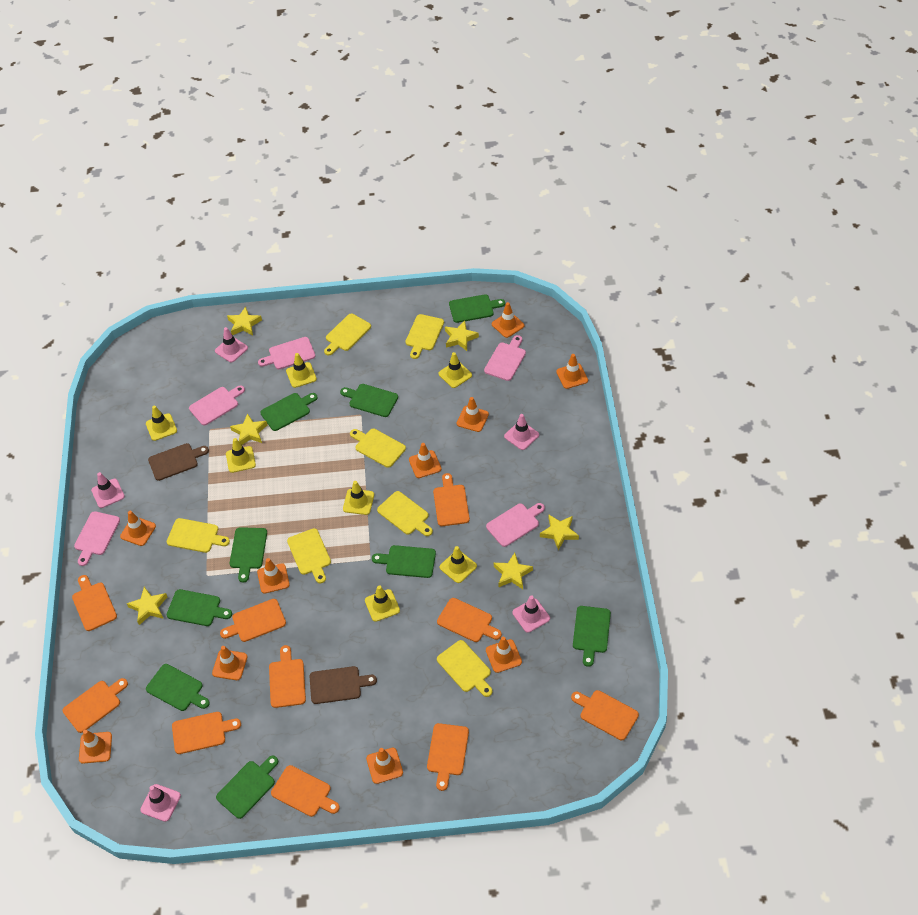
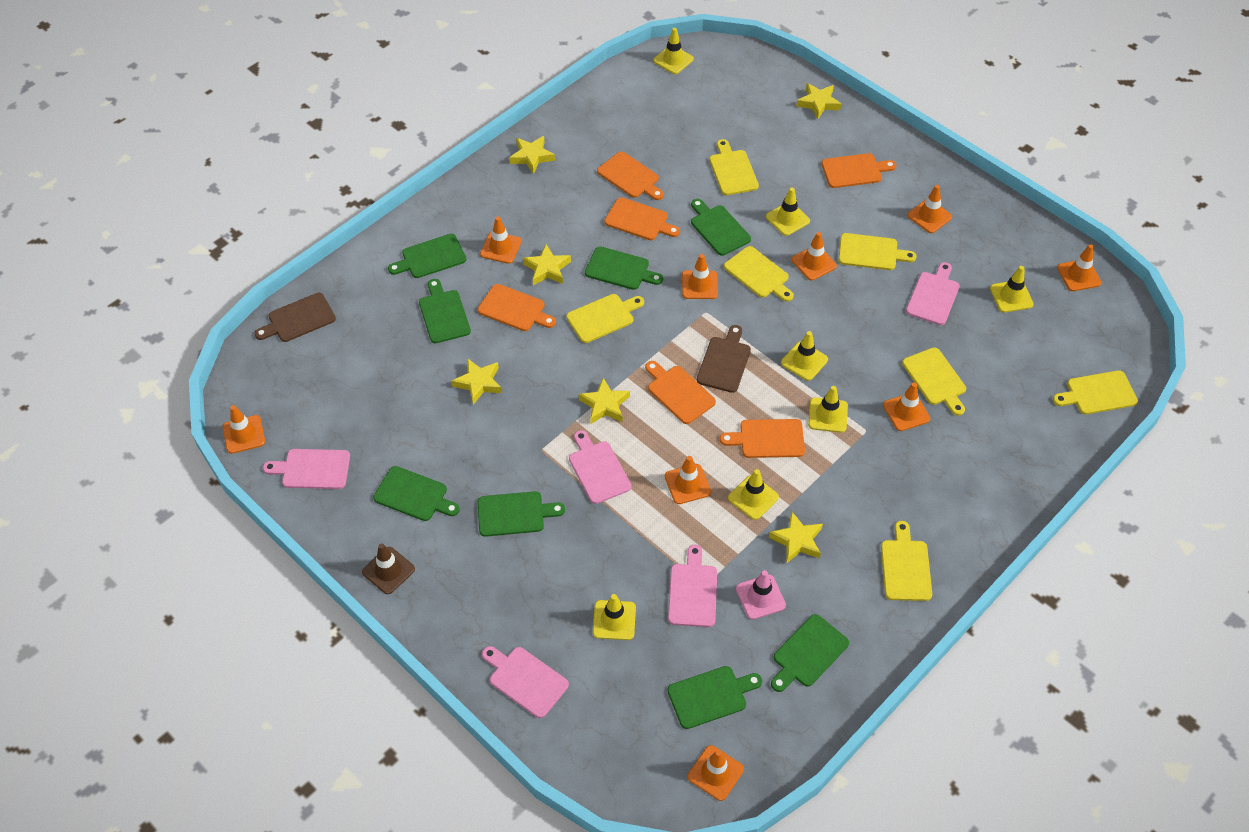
brown traffic cone: none = 0 -> [362,543,415,594] = 1
green cutting board: [146,664,210,711] [167,589,232,626] [216,756,278,819] [230,527,267,583] [260,393,318,431] [340,384,398,417] [372,545,436,578] [449,294,505,323] [573,606,611,667] = 9 -> [373,466,460,521] [388,234,466,278] [419,279,471,343] [478,491,565,537] [585,247,663,290] [667,666,762,729] [691,199,751,256] [771,614,849,692] = 8
orange cutting board: [63,678,128,733] [72,575,117,631] [172,712,241,754] [220,599,286,642] [269,645,306,708] [271,765,340,817] [427,723,469,791] [433,473,470,526] [437,598,502,642] [571,690,639,740] = 10 -> [478,284,556,331] [597,152,664,200] [604,197,680,240] [645,361,716,424] [720,419,805,458] [821,153,897,188] = 6
orange traffic cone: [79,730,112,763] [120,511,156,546] [212,646,248,680] [257,558,290,594] [366,748,403,784] [409,443,441,478] [457,397,489,432] [486,637,522,673] [492,302,524,338] [556,354,588,389] = 10 -> [223,405,265,454] [480,217,522,264] [665,456,711,504] [682,254,718,299] [688,745,744,801] [792,232,837,280] [883,383,930,431] [907,185,952,233] [1057,244,1101,291] = 9
pink traffic cone: [91,472,125,508] [140,784,181,822] [215,327,248,363] [504,414,539,450] [512,596,550,633] = 5 -> [736,570,786,620] = 1

